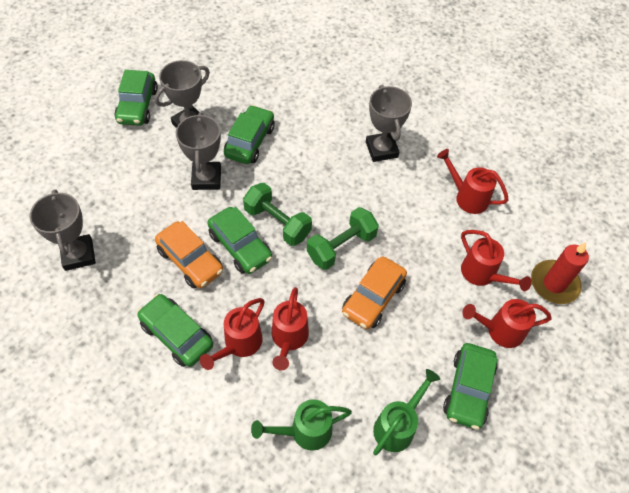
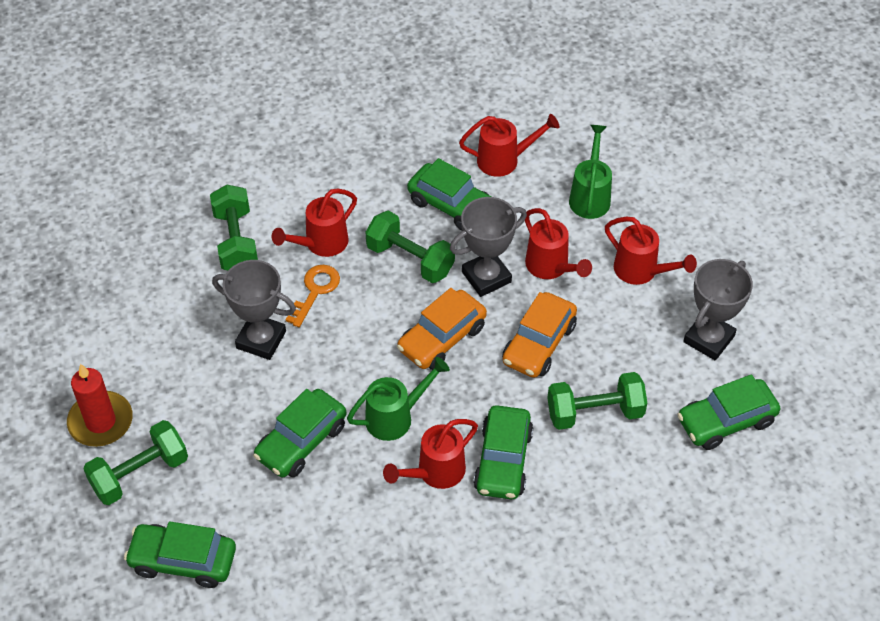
green dumbbell: [243,183,312,246] [307,207,379,270] = 2 -> [83,420,188,505] [210,185,258,270] [365,211,455,283] [547,372,647,430] = 4
grey trophy: [29,189,96,271] [155,60,210,128] [176,113,221,190] [366,85,412,162] = 4 -> [212,260,296,360] [450,197,527,297] [683,259,753,361] = 3
orange key: none = 0 -> [286,265,340,327] = 1

